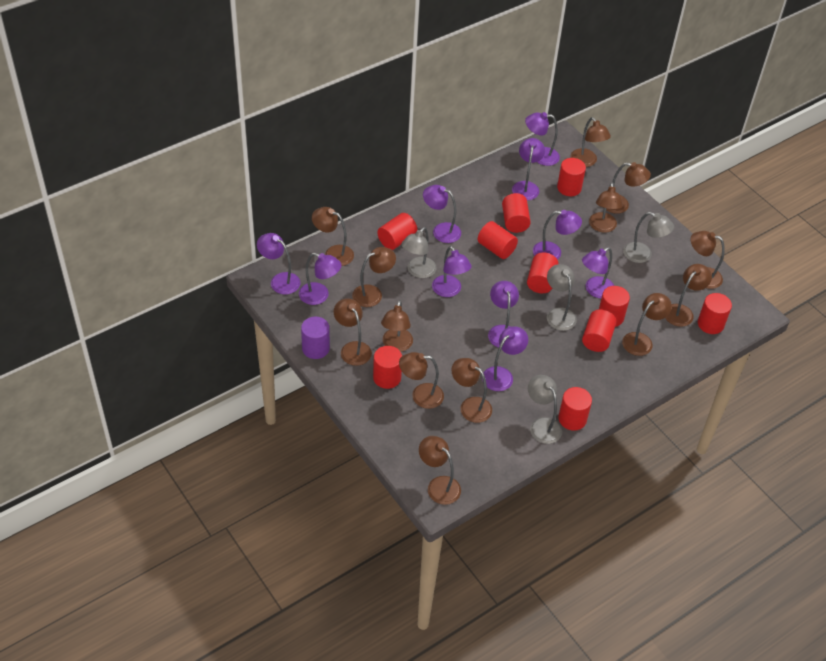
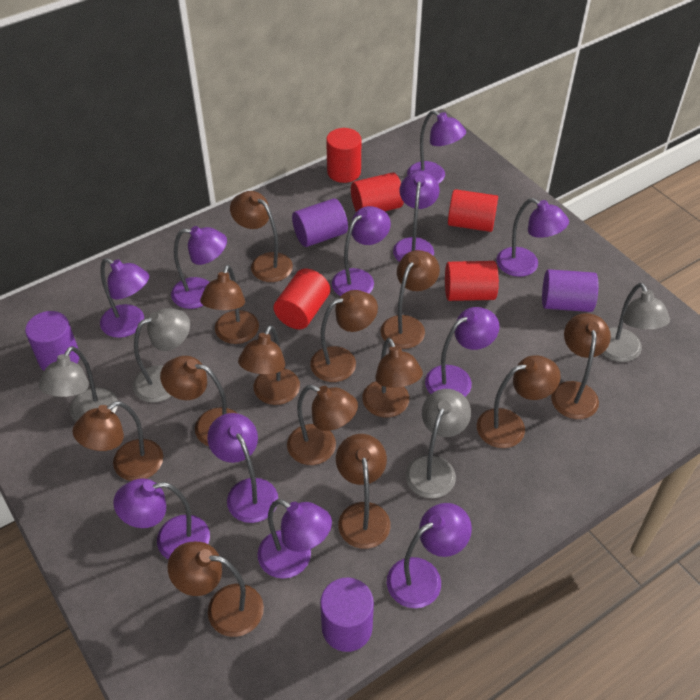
purple cylinder: [301,317,330,359] = 1 -> [25,311,80,371] [292,199,348,247] [320,577,374,652] [542,269,598,312] = 4
purple lamp: [257,233,300,294] [299,253,342,305] [423,185,461,243] [432,246,472,297] [482,326,528,391] [488,281,519,348] [512,138,545,200] [525,112,560,166] [533,210,582,260] [582,247,614,298] = 10 -> [100,258,149,338] [113,478,210,559] [171,226,227,309] [207,413,278,523] [258,499,332,579] [332,206,391,296] [387,503,472,608] [393,171,439,262] [407,110,466,184] [425,307,499,397] [497,198,569,277] = 11
red cylinder: [373,346,402,389] [377,213,417,250] [478,221,518,259] [502,193,531,233] [527,252,559,293] [557,158,586,196] [558,387,592,431] [582,309,617,352] [599,286,630,327] [698,293,732,334] = 10 -> [273,269,330,329] [326,128,361,183] [351,173,404,212] [445,261,499,301] [448,189,498,232] = 5

